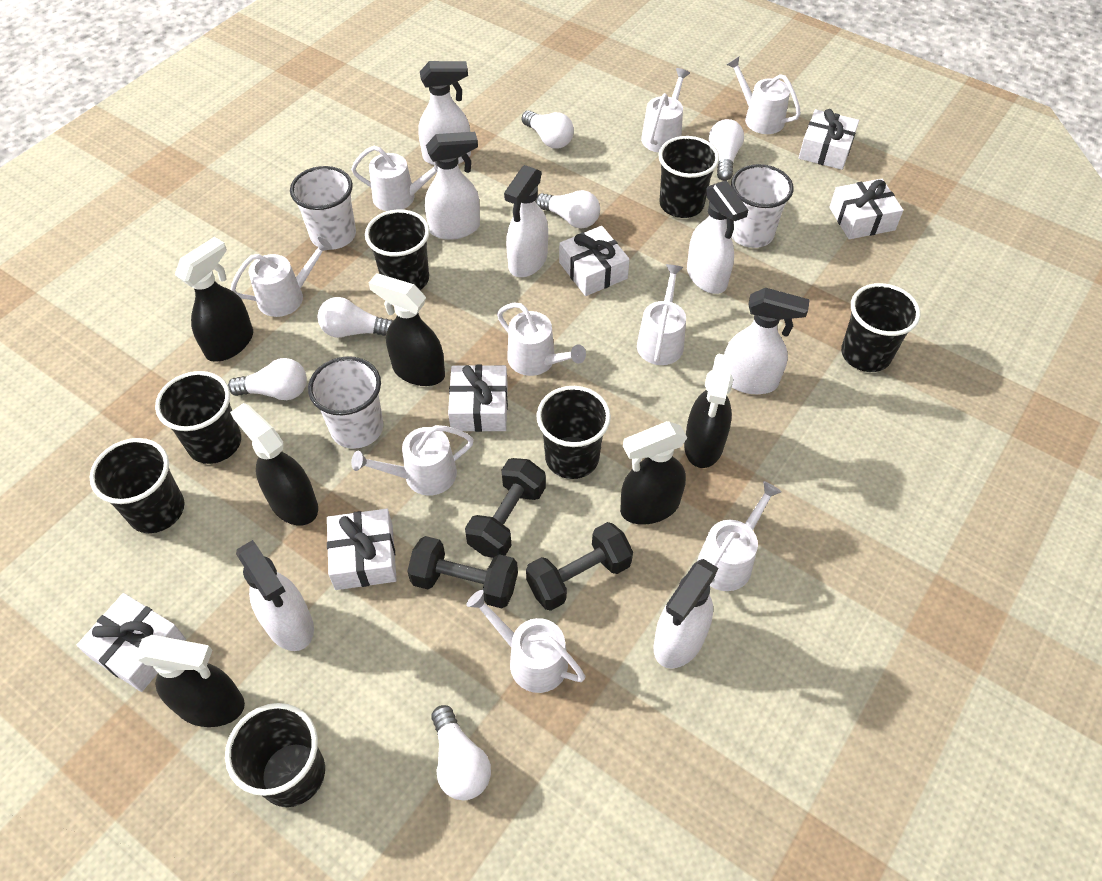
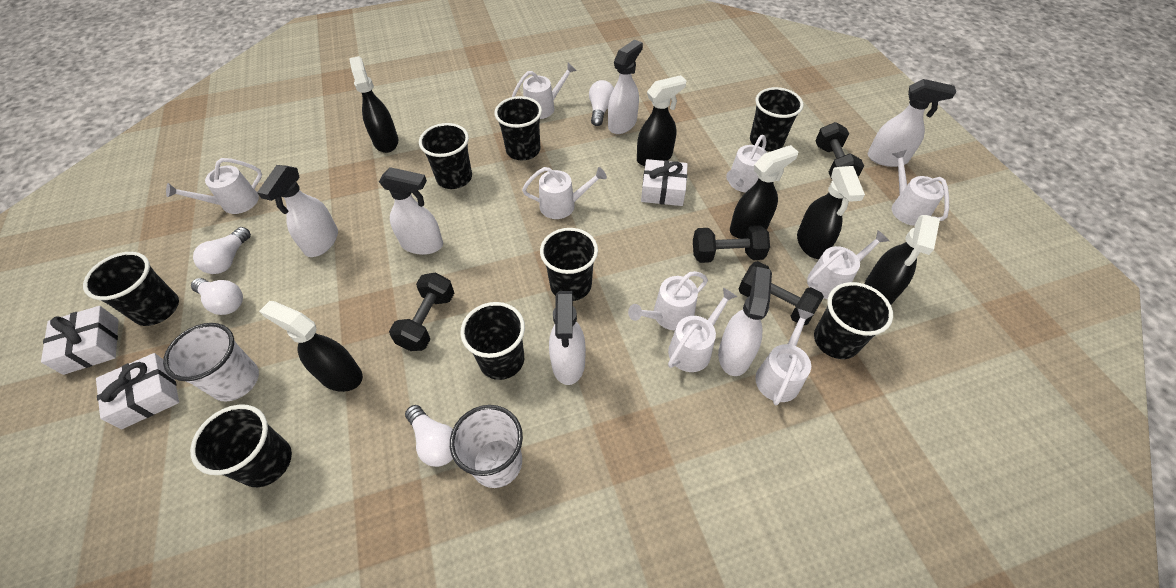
black cup: [90,438,184,533] [155,371,241,464] [225,703,325,807] [365,209,430,290] [536,386,611,479] [658,136,719,218] [841,283,920,372] = 7 -> [83,252,179,326] [190,404,292,487] [419,123,472,189] [460,302,525,380] [494,96,542,160] [540,228,598,301] [750,87,803,151] [814,282,893,359] = 8
black dumbbell: [407,536,518,608] [465,458,546,558] [526,522,633,611] = 3 -> [389,272,454,351] [693,225,770,263] [739,261,824,325] [815,122,864,179] = 4
white cup: [290,166,356,250] [308,356,383,449] [731,164,794,248] = 3 -> [163,323,259,402] [450,405,523,488] = 2
white gift: [77,593,186,692] [327,509,397,590] [448,365,508,432] [559,226,630,296] [799,109,859,170] [829,179,903,239] = 6 -> [41,306,119,375] [96,353,179,429] [641,159,688,206] = 3
white light bulb: [228,358,307,400] [317,297,393,338] [431,705,491,800] [522,110,574,149] [535,190,600,228] [709,119,744,181] = 6 -> [191,278,243,315] [193,227,251,274] [405,405,453,467] [589,80,614,126] = 4
white spray bottle: [236,540,314,651] [418,61,471,165] [425,132,480,240] [504,165,548,277] [654,559,718,669] [687,180,748,294] [724,288,810,394] = 7 -> [257,165,338,257] [379,167,443,255] [549,291,586,385] [608,39,643,134] [718,267,772,376] [868,79,956,167] = 6

